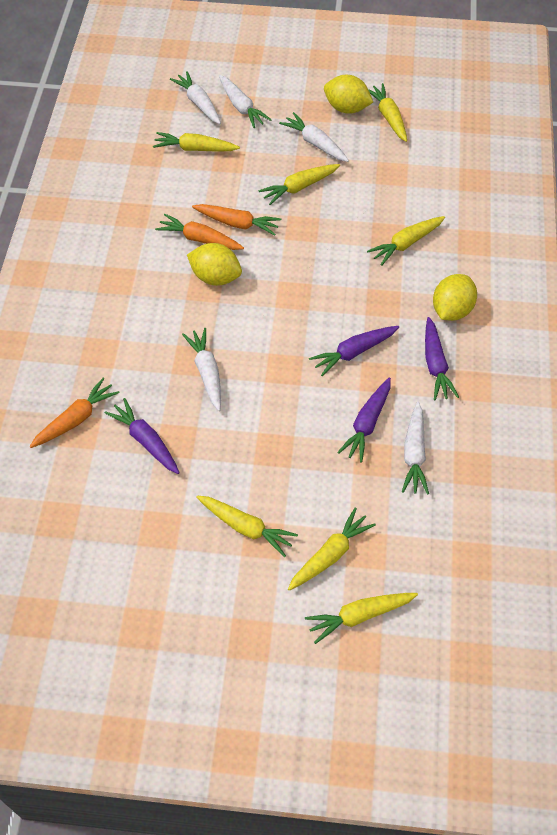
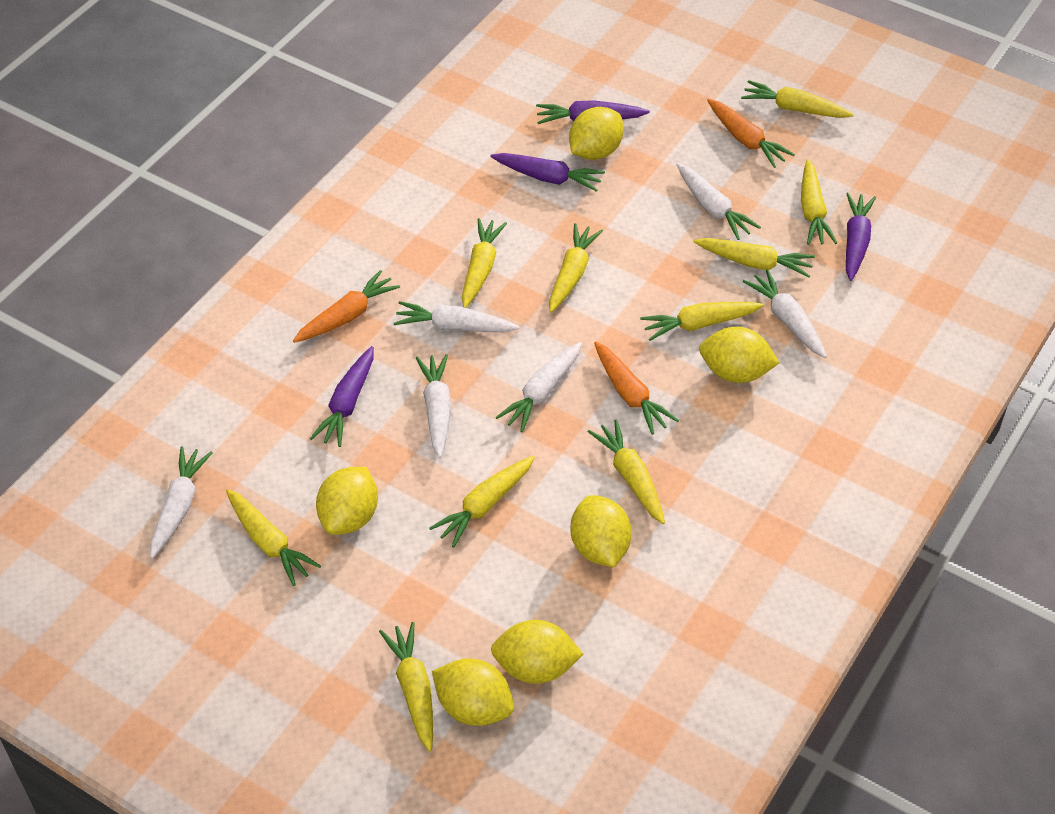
white carrot: [170,71,221,124] [182,328,221,411] [219,75,272,128] [279,112,349,162] [402,402,429,494] = 5 -> [150,447,213,559] [394,301,519,332] [416,354,451,458] [495,342,582,432] [677,163,761,240] [743,269,827,358] = 6
yellow carrot: [153,132,240,151] [196,496,298,557] [259,164,340,205] [288,508,376,591] [305,593,418,644] [367,216,445,266] [368,83,407,142] = 7 -> [226,489,321,586] [379,622,433,752] [429,456,535,548] [462,218,507,308] [549,223,603,313] [588,420,665,524] [640,302,764,341] [693,238,815,278] [741,80,854,118] [801,159,837,245] = 10
yellow lemon: [187,243,242,286] [324,75,373,114] [433,274,477,321] = 3 -> [316,467,378,535] [432,659,514,726] [491,620,583,684] [569,107,624,160] [570,495,632,567] [699,327,779,383] = 6

